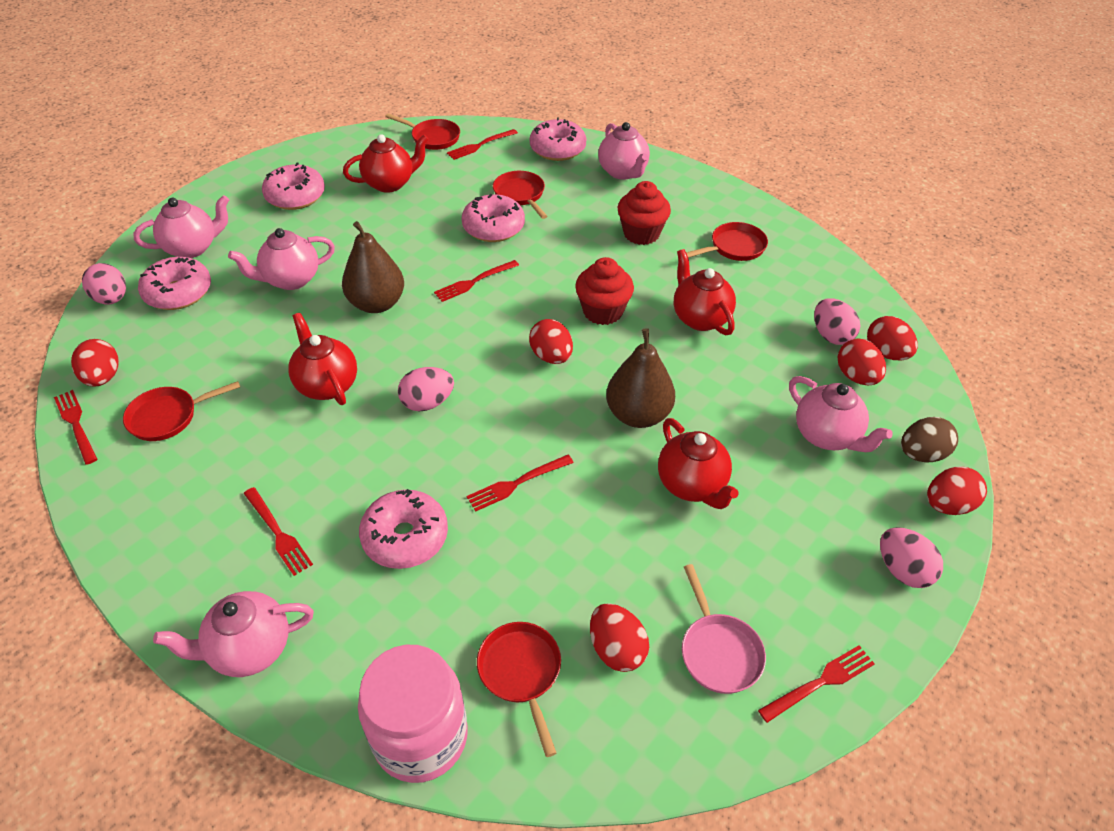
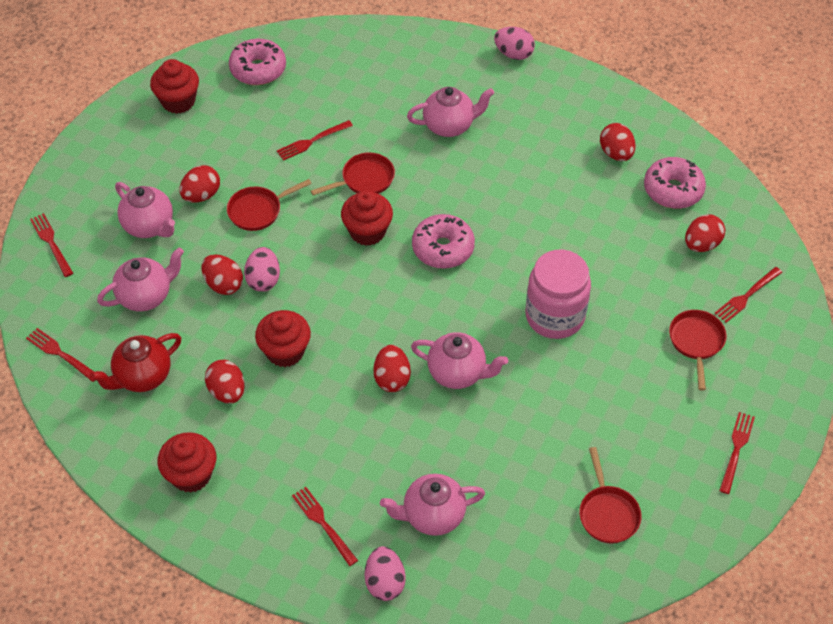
brown egg: [901,417,958,463] = 1 -> none = 0
brown pear: [342,221,404,313] [606,328,675,428] = 2 -> none = 0
pink donut: [138,257,211,310] [262,162,325,210] [359,489,448,569] [462,194,525,242] [530,117,586,161] = 5 -> [229,39,286,85] [412,214,475,269] [644,157,706,209] = 3
pink egg: [82,263,126,305] [398,367,454,412] [814,298,860,345] [880,527,943,588] = 4 -> [244,247,280,292] [365,546,406,601] [494,27,535,60] = 3
pink pan: [682,564,766,694] = 1 -> none = 0
red cupcake: [575,257,634,325] [618,181,671,245] = 2 -> [150,59,199,114] [157,432,216,493] [255,310,311,367] [341,190,393,246] = 4
red pan: [123,381,240,441] [385,113,460,150] [477,622,561,757] [493,171,547,219] [686,222,768,261] = 5 -> [227,179,312,231] [311,152,395,196] [579,447,641,544] [669,310,726,391] = 4
red teapot: [288,313,357,405] [343,134,429,193] [658,418,739,509] [674,249,736,336] = 4 -> [90,333,181,392] = 1

